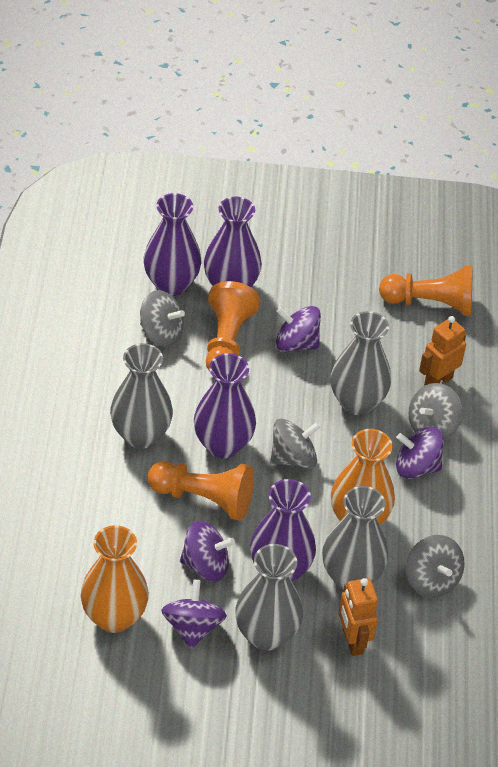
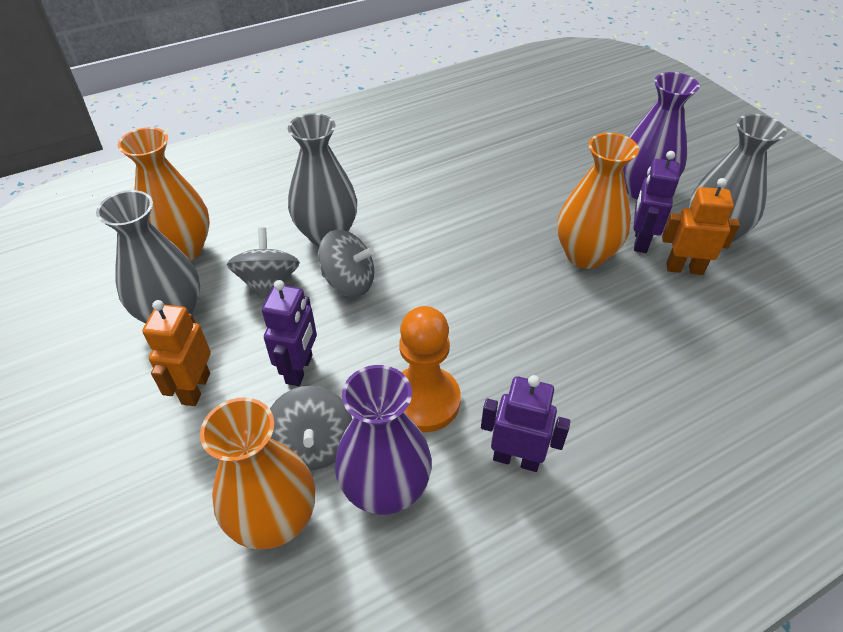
grey spinning top: [140,290,185,347] [270,419,321,468] [406,535,465,598] [408,383,463,440] = 4 -> [227,227,300,302] [270,386,352,470] [318,230,375,297] = 3
grey vase: [110,343,173,449] [235,544,303,651] [322,486,388,590] [331,311,391,415] = 4 -> [96,190,200,324] [288,113,357,246] [689,114,787,242] = 3
orange pawn: [147,461,254,521] [206,281,260,372] [379,265,473,316] = 3 -> [399,306,461,432] = 1
orange vase: [81,525,149,633] [331,429,395,525] = 2 -> [118,127,210,261] [200,397,315,550] [557,133,639,269] = 3
purple robot: none = 0 -> [262,280,317,386] [481,375,570,472] [633,151,679,253] = 3
purple spinning top: [161,580,227,649] [180,521,235,582] [276,306,321,351] [396,427,444,479] = 4 -> none = 0
purple vase: [144,193,201,296] [194,353,256,458] [204,197,262,287] [250,479,316,582] = 4 -> [335,365,432,515] [623,72,700,199] = 2

